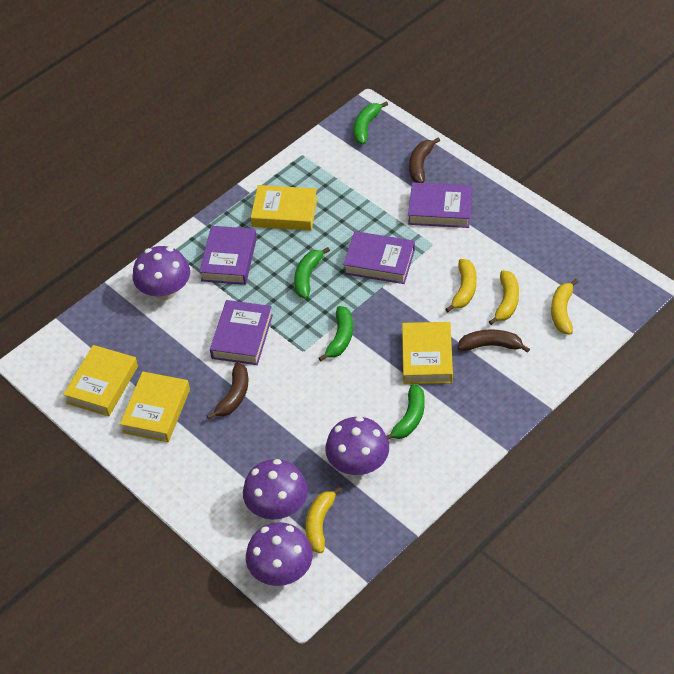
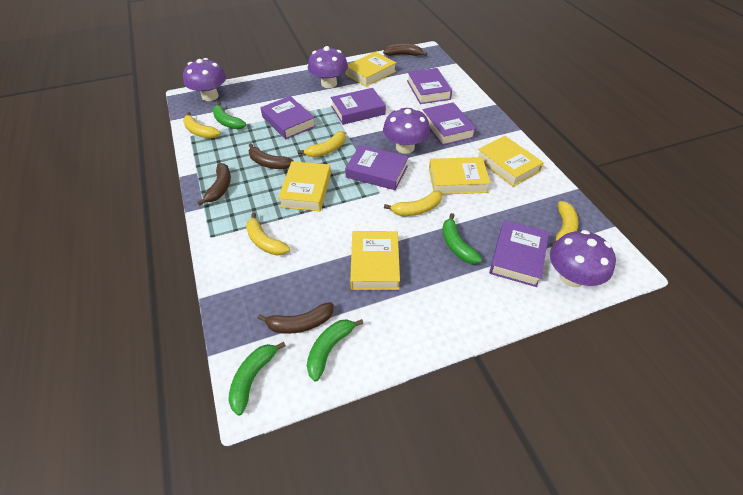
brown banana: [207,363,248,419] [409,137,440,183] [457,330,530,353] = 3 -> [197,163,231,206] [248,143,294,169] [257,302,334,334] [383,44,427,56] = 4
purple book: [199,226,257,285] [210,300,273,365] [343,231,415,284] [408,183,472,228] = 4 -> [260,96,316,139] [331,88,386,125] [345,145,409,190] [407,68,452,104] [423,102,476,146] [489,220,549,287] = 6
yellow banana: [305,486,342,553] [446,259,477,312] [489,270,519,325] [551,279,578,335] = 4 -> [183,112,220,139] [246,212,290,256] [298,131,346,157] [384,191,442,216] [550,201,579,247] = 5
yellow book: [63,345,138,416] [120,371,190,442] [251,185,318,231] [402,322,453,384] = 4 -> [278,161,331,211] [345,52,397,87] [350,231,400,290] [429,157,491,194] [478,136,544,187] = 5

